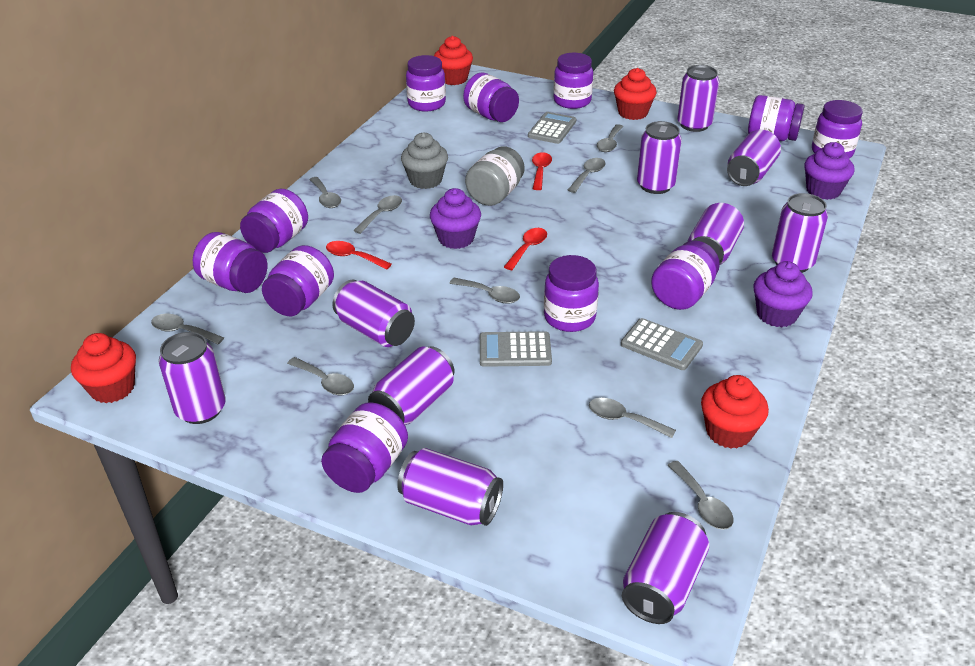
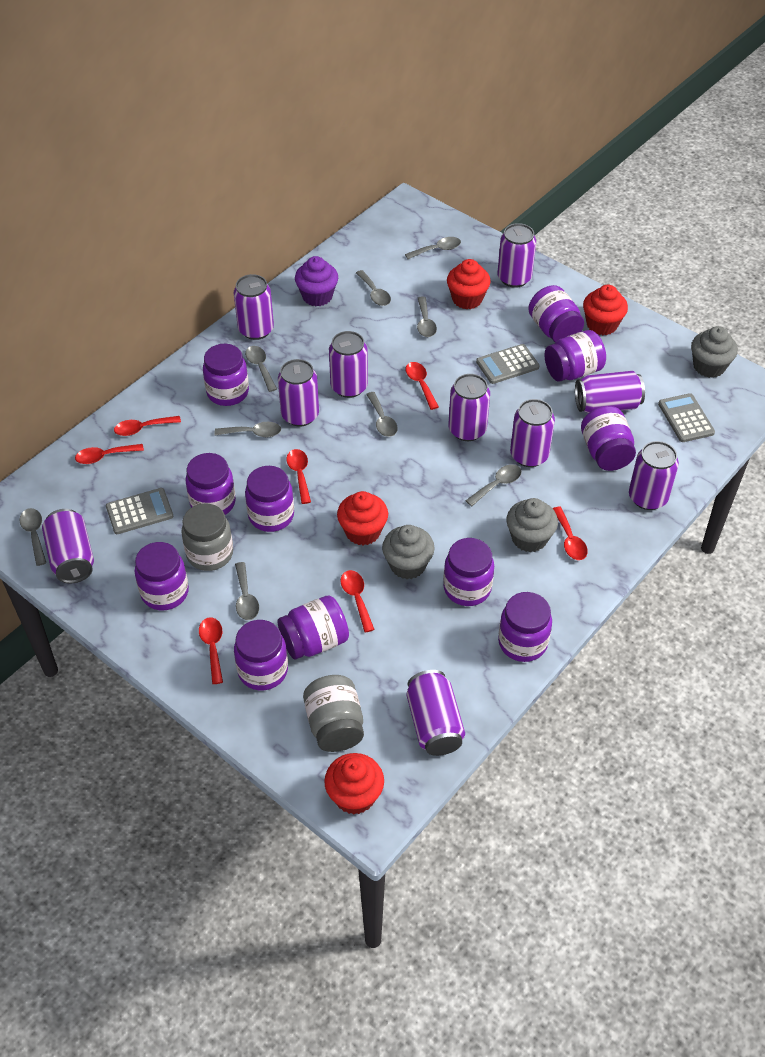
grey cupcake: [401,132,448,189] = 1 -> [382,525,435,579] [506,498,558,552] [691,326,738,378] = 3
grey jar: [465,146,525,206] = 1 -> [181,504,233,571] [303,675,364,752] = 2
purple cupcake: [430,188,481,249] [753,261,813,327] [804,142,855,200] = 3 -> [295,256,338,306] = 1
red spoon: [326,241,392,270] [504,228,547,270] [532,152,552,190] = 3 -> [75,444,144,464] [114,416,181,436] [199,617,223,684] [286,449,311,504] [340,570,375,633] [406,362,439,410] [553,507,588,560] = 7

